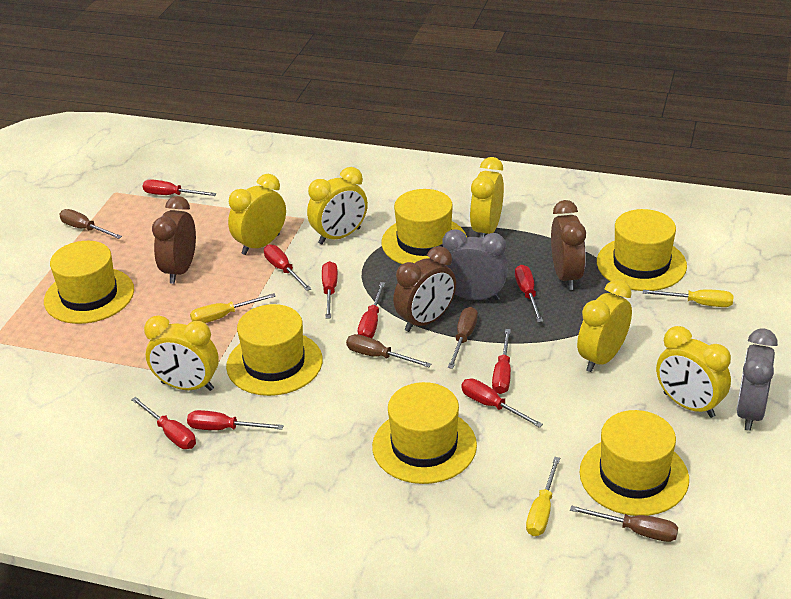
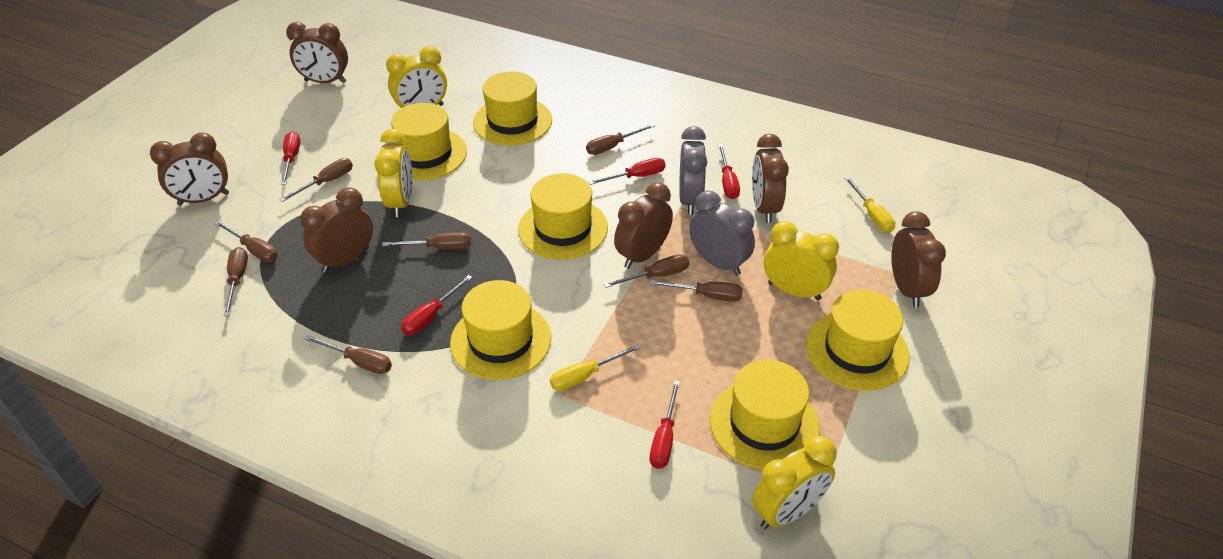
brown clock: [152,196,196,284] [393,246,456,332] [551,200,586,290] = 3 -> [150,133,229,205] [286,22,348,83] [300,187,373,273] [614,182,673,269] [752,134,789,223] [891,211,946,307] = 6
brown screwdriver: [59,209,122,239] [346,334,431,367] [448,307,478,369] [570,505,678,542] = 4 -> [215,221,278,262] [224,247,248,316] [279,158,353,202] [305,335,392,374] [382,232,471,250] [586,124,655,155] [604,254,689,288] [650,280,743,302] = 8
red screwdriver: [131,397,196,449] [143,179,216,196] [187,410,284,430] [264,244,311,291] [322,261,338,319] [358,282,385,338] [461,379,543,428] [492,329,511,394] [515,265,543,322] = 9 -> [281,131,300,185] [401,275,473,335] [588,158,665,185] [650,381,680,469] [718,144,740,199] = 5
yellow clock: [144,315,219,391] [228,174,286,255] [307,167,368,244] [470,157,504,238] [577,279,632,372] [656,326,731,418] = 6 -> [375,128,412,217] [386,46,447,108] [752,436,836,529] [764,221,839,300] = 4
yellow screwdriver: [190,293,276,323] [526,457,560,536] [643,289,734,307] = 3 -> [550,344,640,391] [844,177,895,233] = 2

